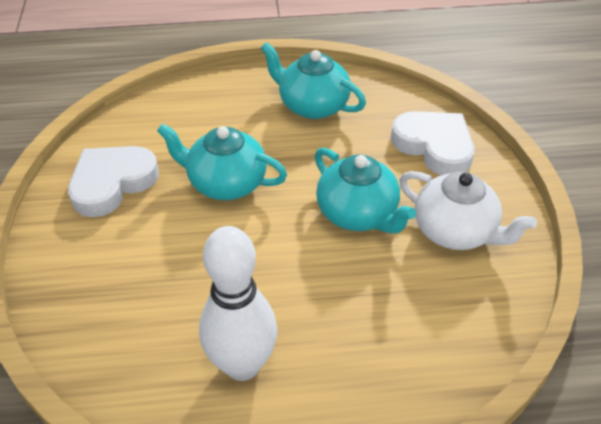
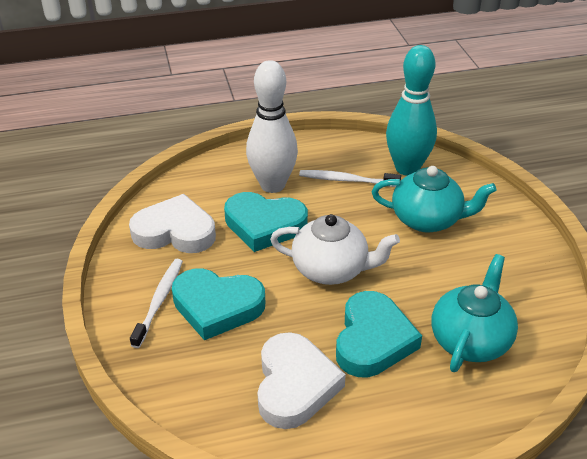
turquoise bowling pin: none = 0 -> [386,45,437,176] = 1
turquoise heart: none = 0 -> [172,269,265,340] [224,192,308,252] [336,291,422,377] = 3
turquoise teapot: [157,123,287,200] [261,42,366,119] [315,148,416,234] = 3 -> [372,166,496,233] [432,254,518,372] = 2
white toothbrush: none = 0 -> [130,259,183,348] [299,170,401,187] = 2

